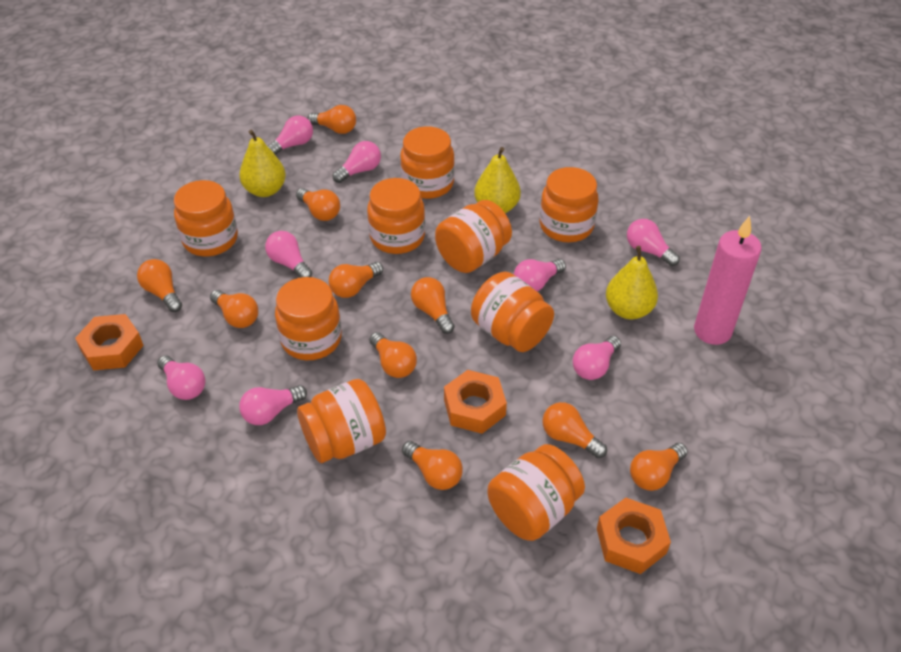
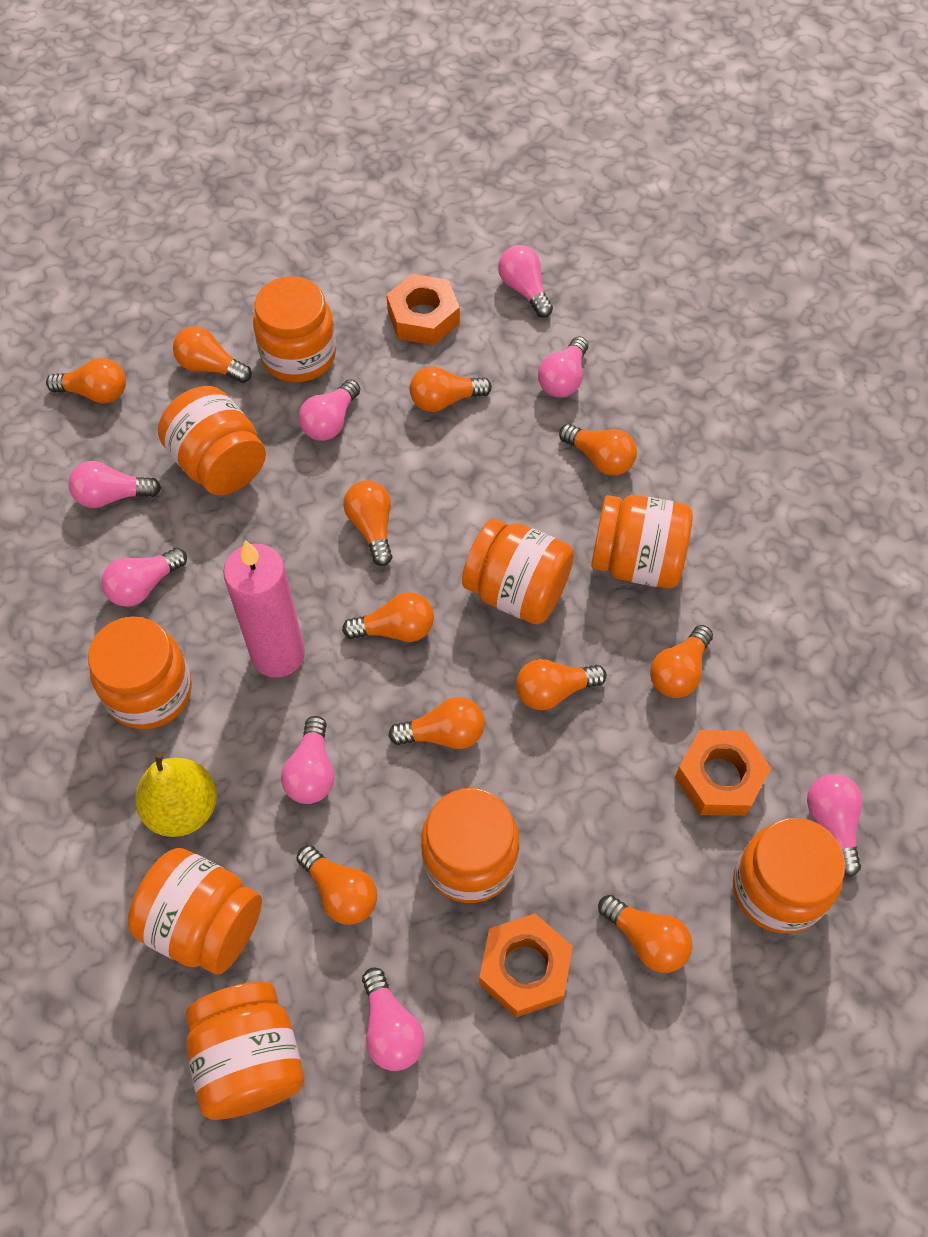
orange light bulb: [137,259,182,312] [210,290,258,328] [296,188,340,221] [307,105,356,134] [329,262,383,298] [369,332,417,378] [402,441,463,490] [411,277,455,334] [543,402,607,458] [630,443,688,491] = 10 -> [46,358,126,403] [173,326,252,383] [296,845,377,925] [342,592,434,642] [343,480,392,566] [388,697,485,749] [410,366,492,412] [516,659,607,710] [559,424,637,476] [598,895,692,973] [650,625,713,698] = 11
yellow pear: [239,130,286,197] [474,147,521,213] [606,246,658,320] = 3 -> [135,752,217,837] = 1

